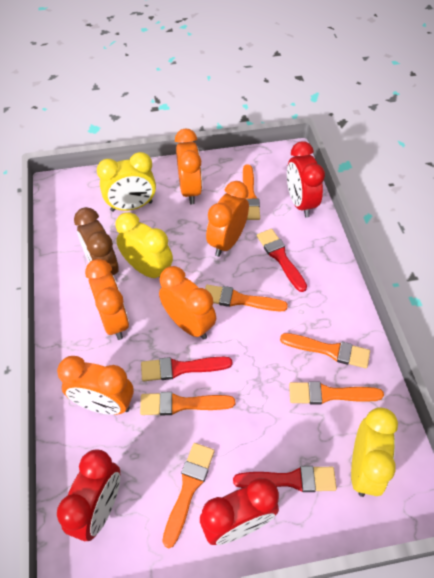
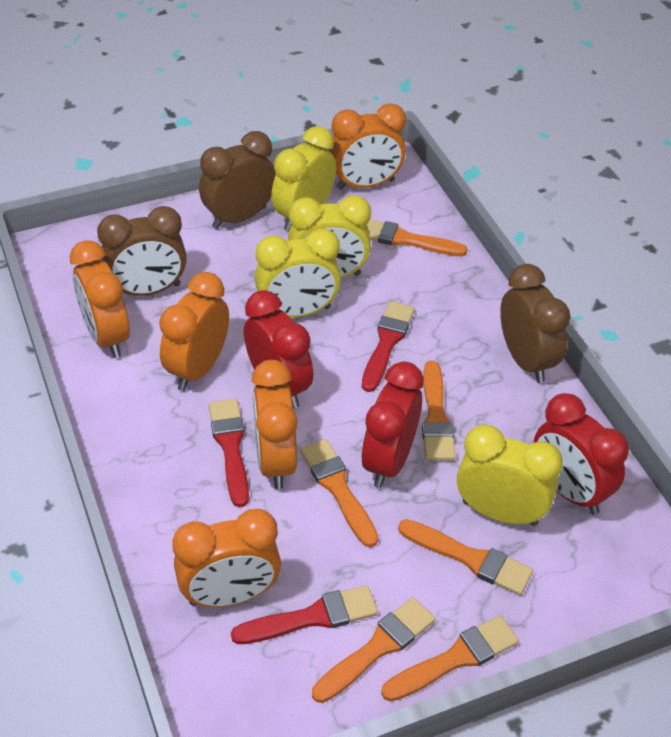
brown clock: [74,207,119,275] = 1 -> [97,206,187,296] [199,131,276,229] [500,264,570,383] = 3
yellow clock: [97,152,156,212] [115,212,173,278] [351,407,398,497] = 3 -> [255,228,341,318] [271,126,336,231] [288,195,371,278] [457,424,563,526] = 4

